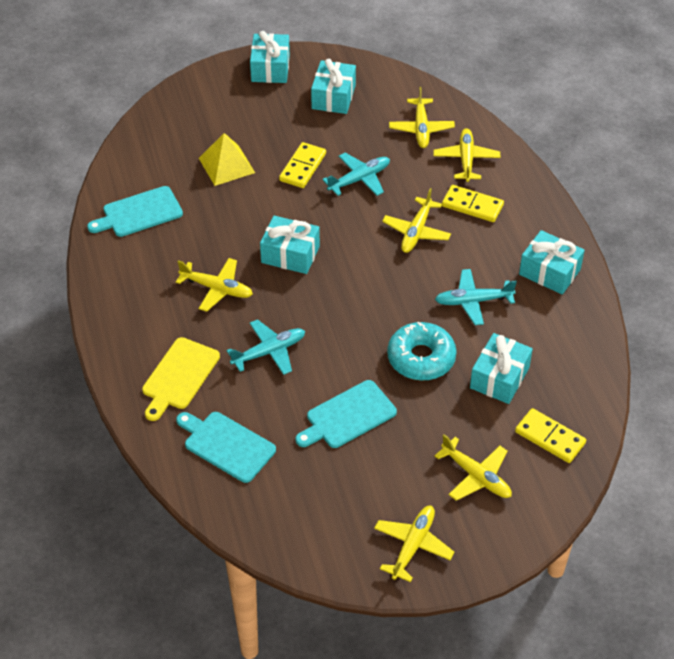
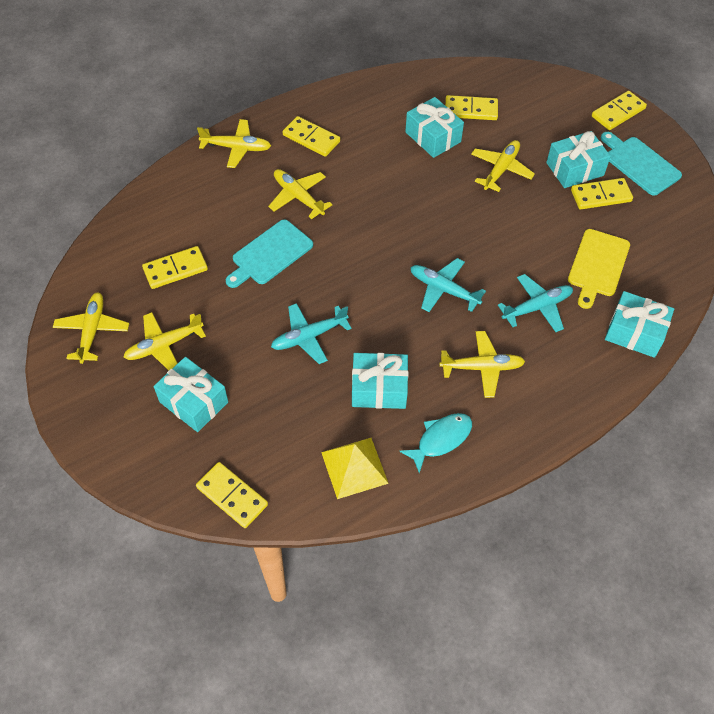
turquoise cutting board: [87,186,183,237] [176,412,276,483] [296,380,397,448] = 3 -> [226,219,313,288] [601,132,682,196] = 2
turquoise donut: [387,322,457,381] = 1 -> none = 0
turquoise fish: none = 0 -> [399,413,472,474] = 1
yellow domino: [279,142,326,188] [442,185,504,222] [515,408,586,463] = 3 -> [142,246,208,289] [196,462,268,528] [283,116,340,157] [445,95,498,120] [571,178,633,209] [592,91,647,130] = 6

